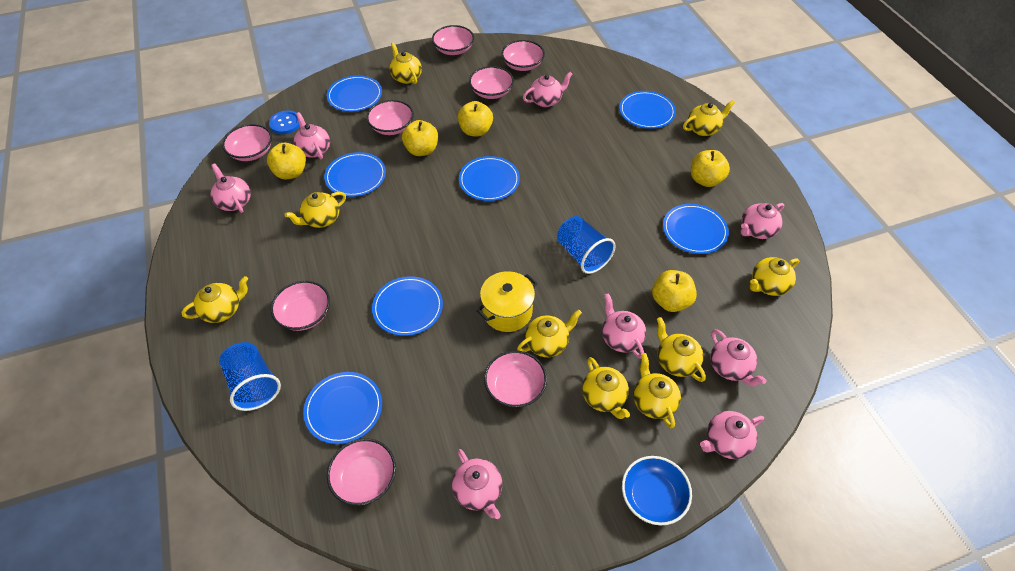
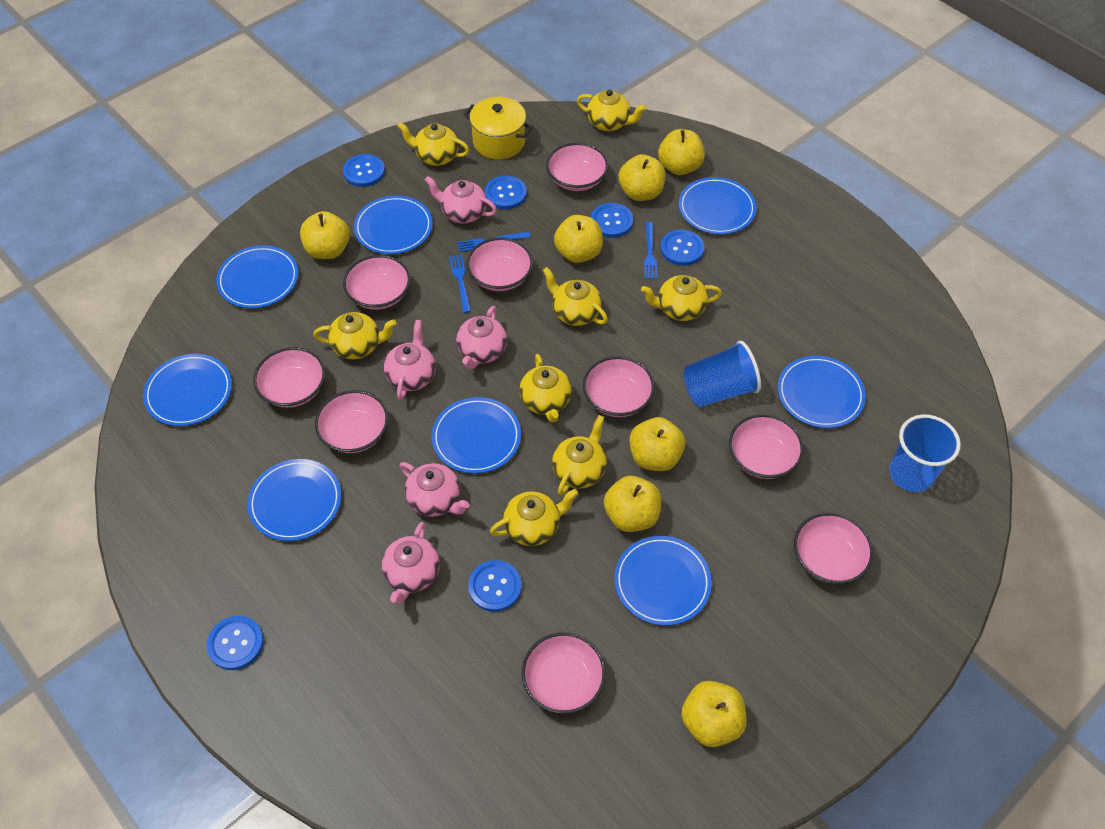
blue bowl: [622,456,692,525] = 1 -> none = 0
blue button: [269,110,300,134] = 1 -> [207,616,264,670] [343,154,385,187] [468,560,522,612] [485,176,527,209] [591,203,633,238] [660,230,704,266] = 6
blue fork: none = 0 -> [449,255,471,313] [457,232,530,252] [644,222,657,279] = 3
blue plate: [303,372,382,444] [324,152,386,197] [327,75,382,112] [372,276,443,336] [459,156,520,201] [619,91,676,129] [663,204,729,254] = 7 -> [143,354,232,426] [216,245,299,308] [247,459,341,541] [354,195,433,254] [432,397,521,474] [614,536,712,626] [679,177,756,234] [778,356,866,428] = 8
pink bowl: [222,124,272,161] [271,281,330,331] [327,438,396,506] [366,100,414,135] [432,25,474,55] [469,66,514,99] [484,351,547,407] [502,40,545,71] = 8 -> [253,347,325,408] [315,390,388,453] [343,255,411,310] [467,238,533,291] [522,632,606,714] [546,143,608,191] [583,356,655,417] [729,414,804,479] [794,513,873,584] = 9
pink teapot: [211,164,251,213] [294,112,330,160] [452,449,502,519] [523,72,573,107] [602,293,646,359] [700,411,764,459] [710,329,767,386] [740,203,784,239] = 8 -> [382,522,440,604] [384,320,436,400] [399,462,470,517] [425,176,497,224] [456,306,507,370] = 5
yellow apple: [267,143,306,179] [402,120,438,156] [458,101,493,136] [652,270,697,312] [691,150,730,187] = 5 -> [300,211,350,259] [554,215,603,263] [604,476,661,532] [619,154,666,201] [630,417,685,471] [658,129,705,175] [681,681,746,747] = 7
yellow teapot: [181,276,248,323] [285,192,346,228] [389,42,422,84] [517,310,582,357] [582,357,630,419] [633,353,681,428] [657,317,706,382] [683,100,735,136] [750,257,799,296] = 9 -> [313,312,396,359] [398,122,469,166] [490,489,578,546] [519,354,572,423] [543,267,608,326] [552,415,607,496] [577,89,646,131] [641,275,722,321] = 8

